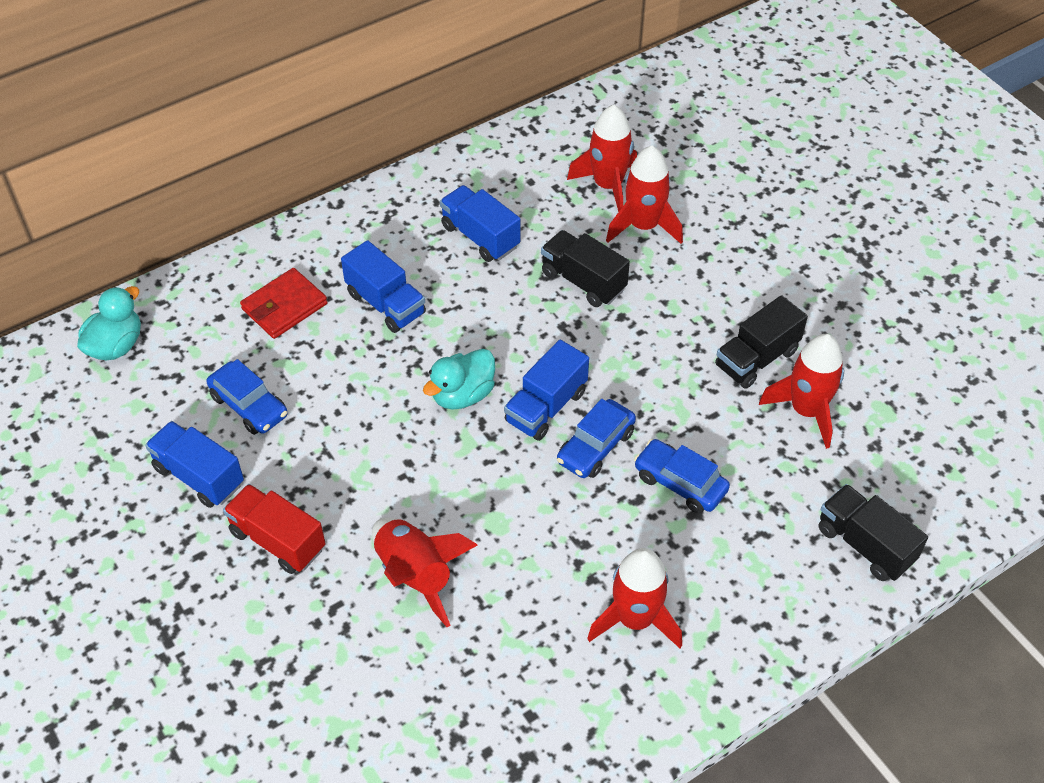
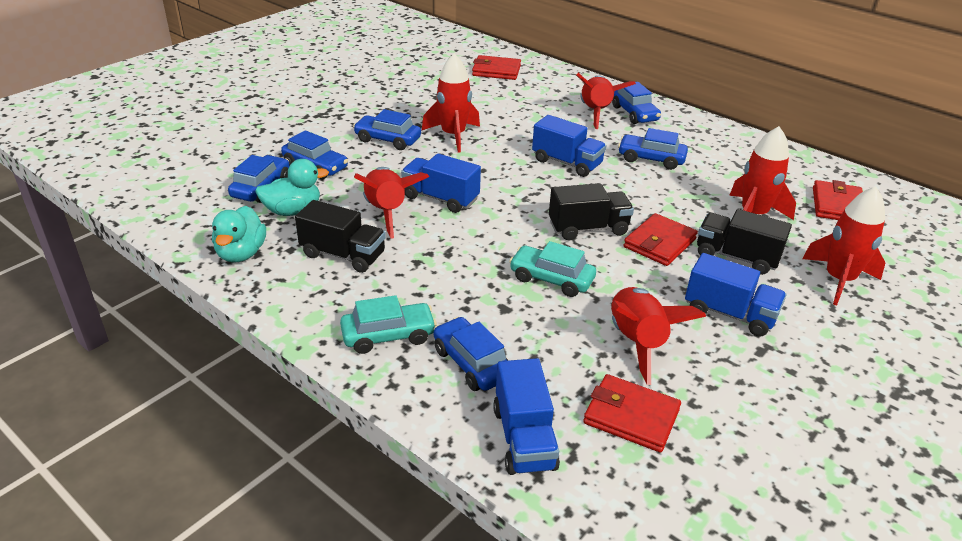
blue car: [207,359,288,435] [557,399,636,478] [634,439,730,513] = 3 -> [228,155,290,203] [281,130,348,179] [353,109,421,150] [434,317,509,391] [612,82,661,124] [618,128,688,170] = 6
red rocket: [372,518,477,627] [567,105,637,212] [587,548,682,648] [606,146,683,244] [759,334,844,449] = 5 -> [354,167,429,238] [422,53,480,153] [576,73,636,129] [611,287,706,385] [729,126,796,220] [802,186,886,306] = 6
red truck: [223,484,326,574] = 1 -> none = 0
red wallet: [240,268,328,339] = 1 -> [472,55,521,80] [583,374,681,452] [624,213,698,266] [813,180,863,220] = 4
turquoise car: none = 0 -> [340,295,437,354] [509,241,596,297] = 2

